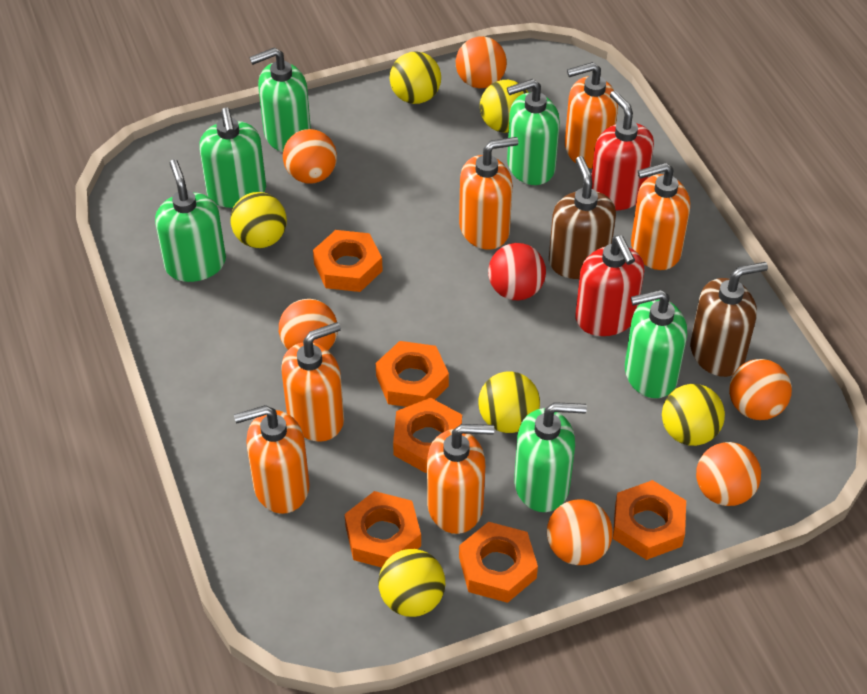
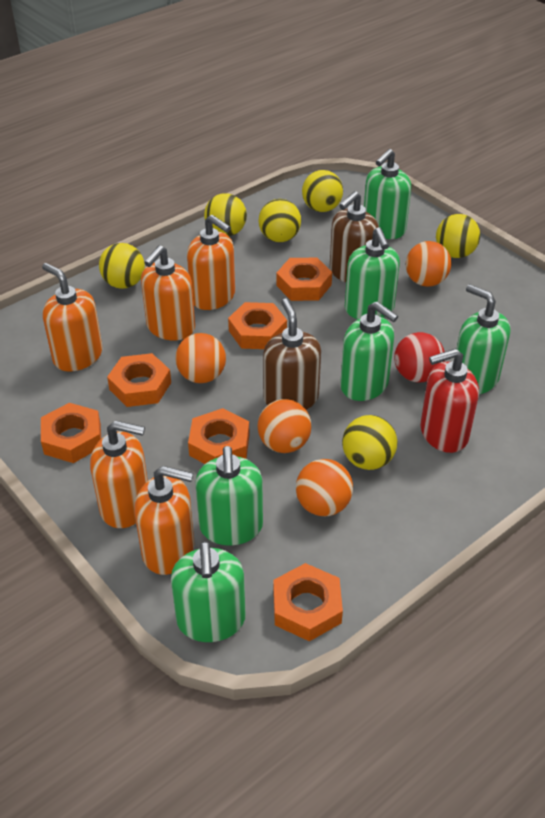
orange ball: [279,299,338,350] [283,129,337,184] [456,36,507,88] [547,499,613,565] [696,442,761,506] [729,359,792,420] = 6 -> [175,333,226,383] [258,399,312,453] [296,459,353,516] [406,241,452,287] = 4
orange soap dispenser: [234,405,310,514] [281,322,344,442] [427,424,494,534] [459,137,518,250] [565,62,618,169] [631,162,690,270] = 6 -> [42,263,103,372] [90,421,148,528] [134,466,194,575] [141,245,195,341] [187,215,235,310] = 5
red soap dispenser: [575,235,644,336] [592,91,654,211] = 2 -> [420,348,479,453] = 1

